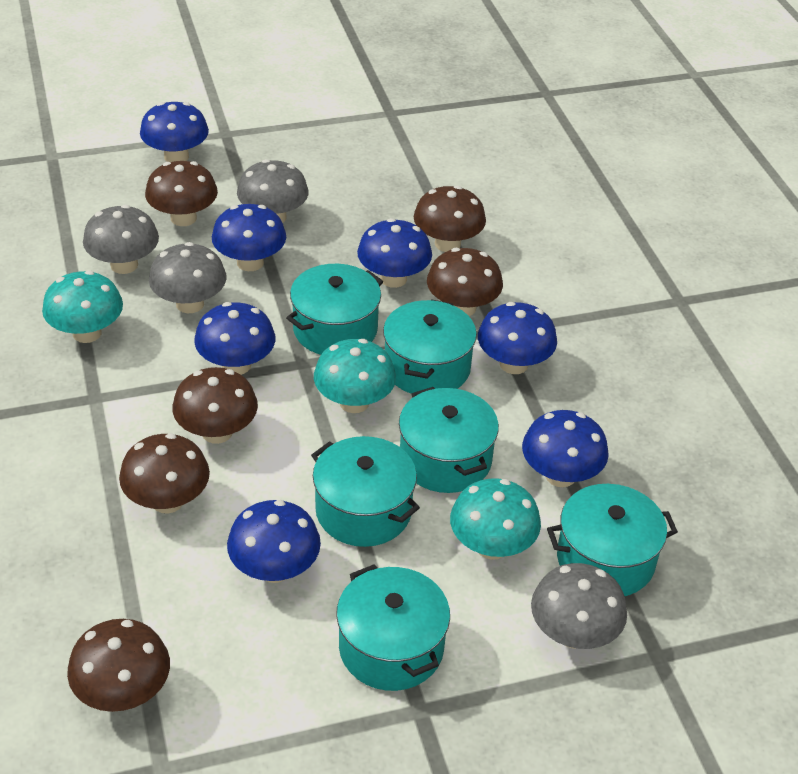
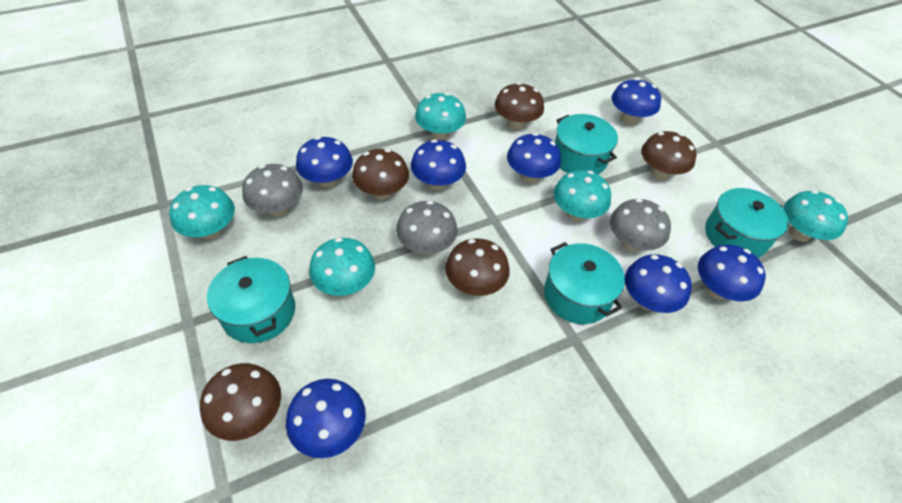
brown mushroom: [67,619,170,712] [119,433,210,514] [145,161,218,226] [172,367,258,444] [414,185,486,252] [427,248,503,316] = 6 -> [200,363,281,441] [352,149,409,200] [445,238,510,296] [495,82,544,130] [641,131,697,180] = 5
grey mushroom: [83,205,159,274] [149,242,226,313] [237,159,309,223] [531,563,627,649] = 4 -> [242,164,303,217] [396,200,458,255] [610,198,671,252] = 3
turquoise mushroom: [42,271,123,343] [314,339,396,413] [450,478,541,560] = 3 -> [169,185,235,240] [309,238,375,296] [415,93,466,140] [554,170,611,221] [784,190,848,242] = 5
turquoise pot: [286,264,383,355] [311,436,420,547] [336,564,450,691] [383,299,477,394] [399,387,499,493] [547,484,678,596] = 6 -> [207,256,295,343] [544,242,625,324] [555,114,618,174] [705,188,789,258] = 4

